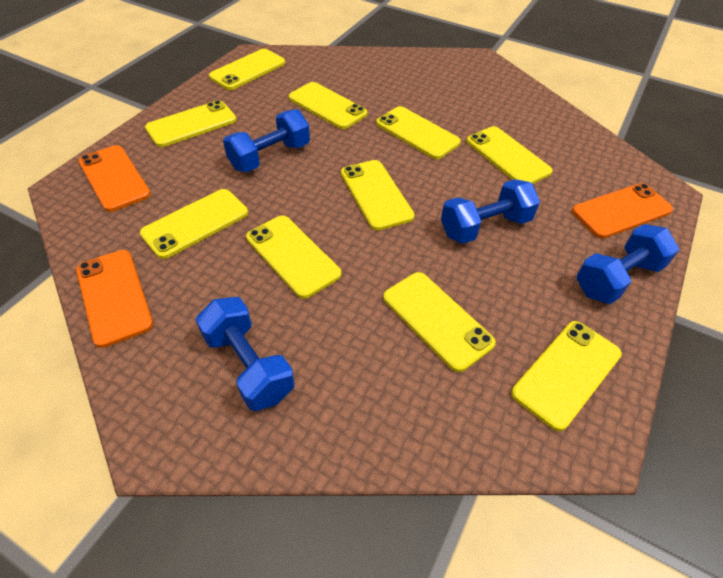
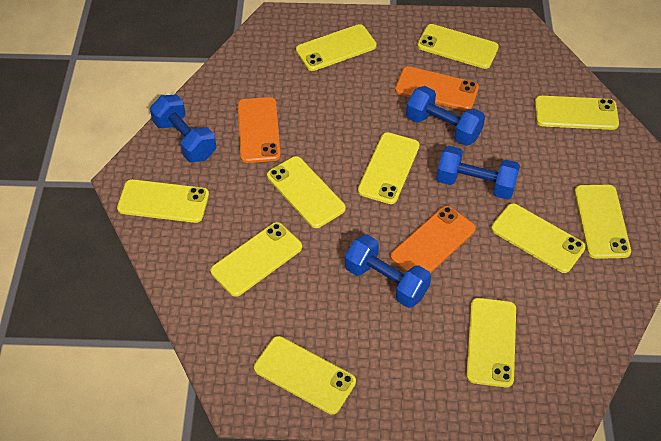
yellow phone: [140,189,248,259] [145,100,237,147] [209,49,285,90] [246,216,341,299] [289,82,367,129] [341,160,415,231] [376,106,461,159] [383,272,496,372] [467,126,553,184] [511,321,622,431] = 10 -> [117,179,209,223] [210,222,302,297] [254,336,356,414] [267,156,346,228] [296,24,377,71] [358,132,420,204] [417,24,499,69] [466,298,516,387] [491,203,586,273] [535,96,619,130] [574,185,631,259] = 11

